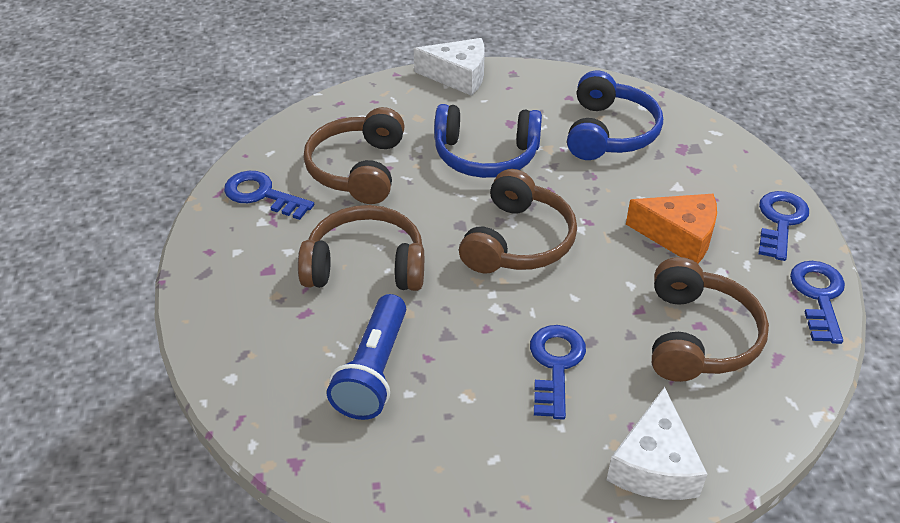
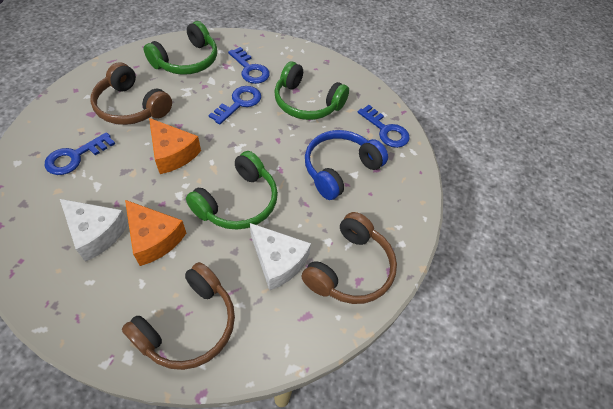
blue flashlight: [327,294,406,420] = 1 -> none = 0
blue headphones: [434,104,542,178] [567,71,663,160] = 2 -> [305,130,388,200] = 1
brown headphones: [298,205,424,291] [304,107,405,204] [459,169,577,273] [652,257,769,382] = 4 -> [90,62,172,125] [122,262,235,370] [302,212,397,304] = 3
green headphones: none = 0 -> [144,21,217,75] [186,151,278,230] [274,62,349,120] = 3
orange cheese: [626,194,717,264] = 1 -> [125,200,186,266] [149,118,201,174] = 2

